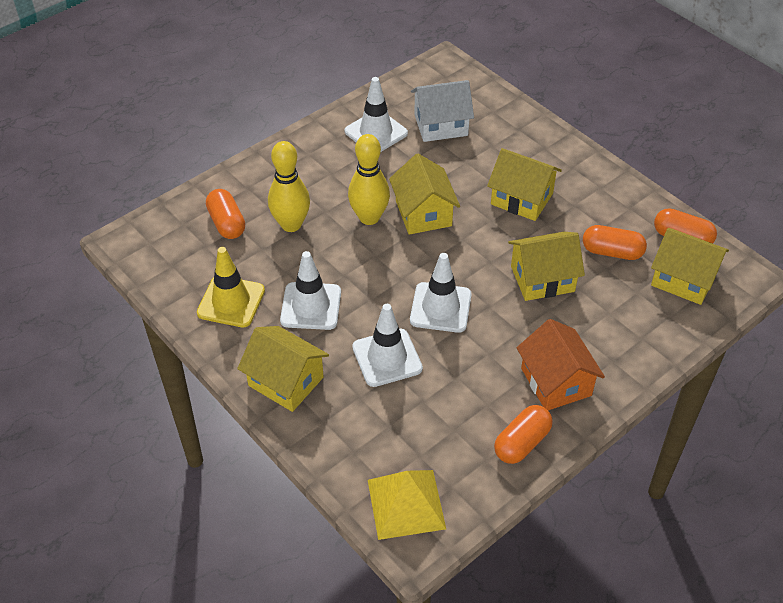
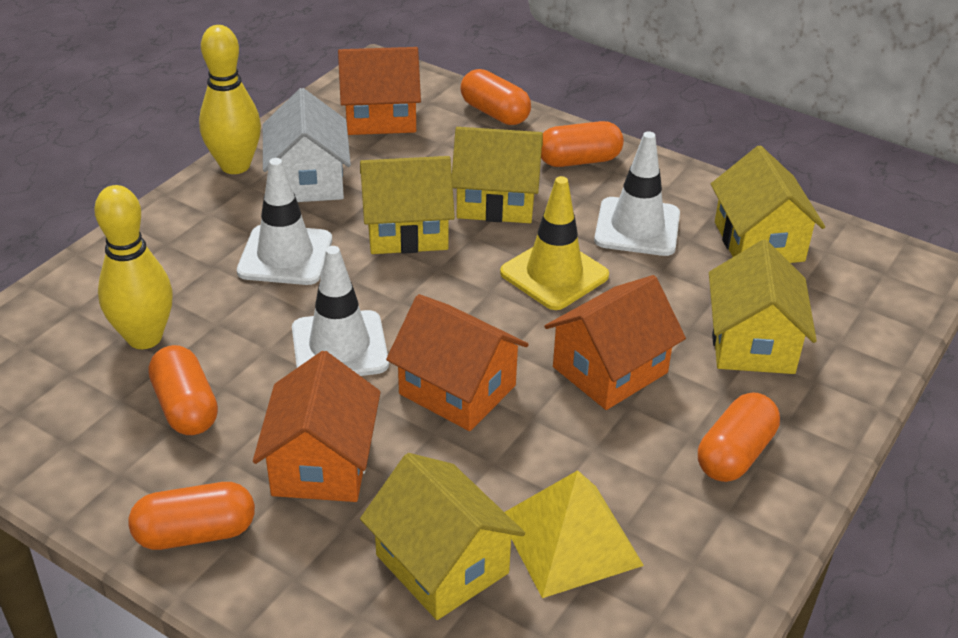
orange capsule: [206,189,245,239] [494,405,553,464] [583,225,647,260] [654,208,717,244] = 4 -> [129,482,255,550] [148,345,218,435] [461,69,531,125] [541,121,624,167] [698,392,780,482] = 5
orange house: [517,319,605,410] = 1 -> [253,351,381,502] [338,47,421,135] [386,294,529,431] [544,275,686,410] = 4
white traffic cone: [280,251,341,330] [344,77,408,152] [352,304,423,387] [410,253,471,333] = 4 -> [237,158,332,285] [292,246,389,376] [594,131,680,256] = 3

